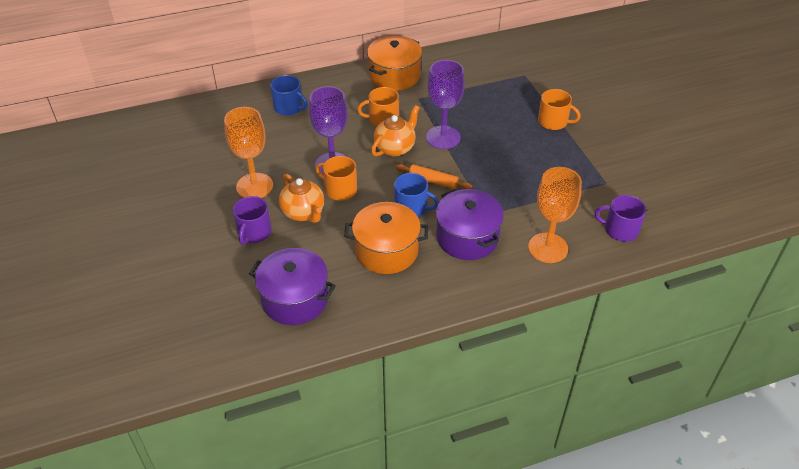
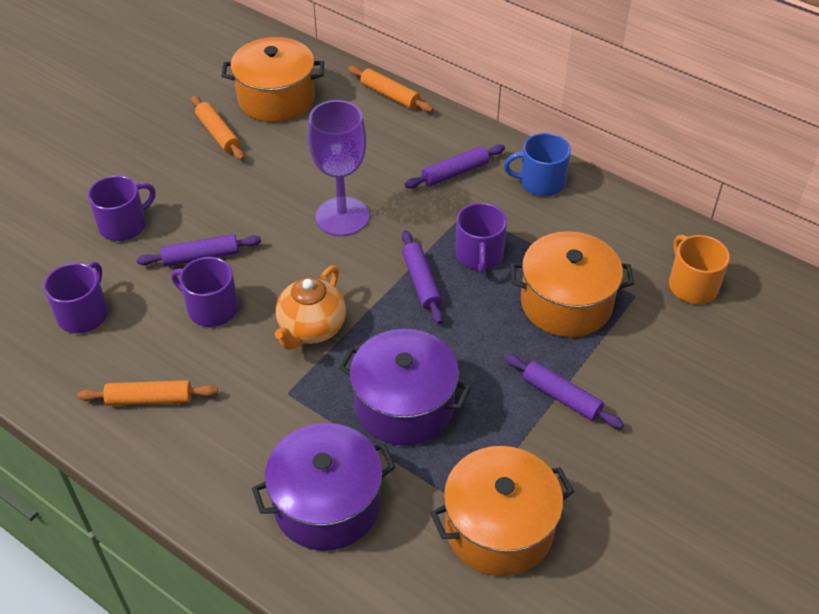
blue mug: [270,75,308,116] [394,173,439,217] = 2 -> [504,133,571,196] = 1
orange goblet: [224,107,273,198] [528,167,582,263] = 2 -> none = 0
orange mug: [316,156,357,200] [357,87,399,127] [538,89,581,130] = 3 -> [669,235,730,304] = 1
orange pot: [344,202,428,274] [367,36,422,91] = 2 -> [221,37,324,122] [430,446,574,576] [510,231,634,337] = 3
orange rolling pin: [395,164,473,189] = 1 -> [77,380,218,406] [191,96,244,160] [348,66,434,112] = 3
orange teapot: [279,174,324,223] [371,105,420,156] = 2 -> [275,265,346,350] = 1
purple goblet: [309,86,348,174] [426,60,465,149] = 2 -> [308,100,369,236] = 1
purple mug: [233,196,272,245] [595,195,646,242] = 2 -> [44,262,108,333] [88,175,156,241] [171,257,238,327] [455,203,507,274] = 4
purple rolling pin: none = 0 -> [137,234,261,266] [402,230,443,324] [404,144,505,188] [505,354,624,429] = 4

